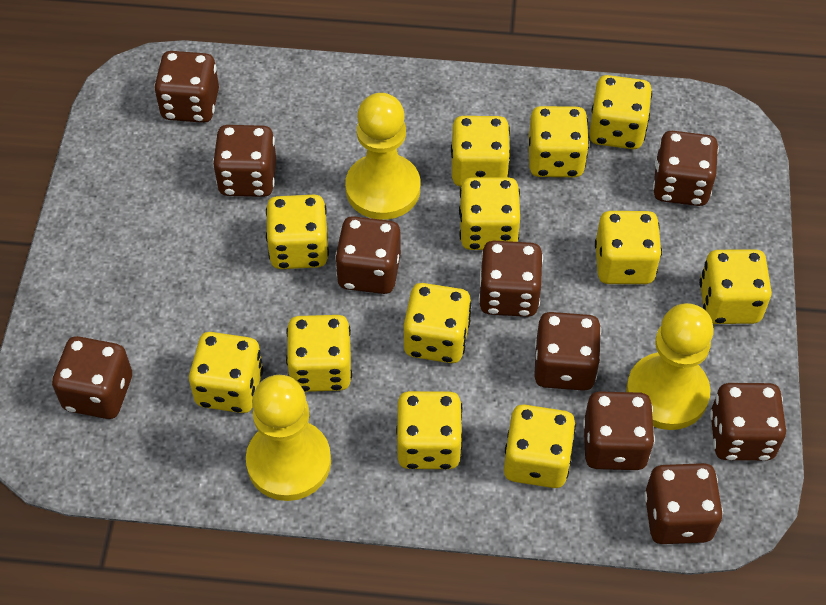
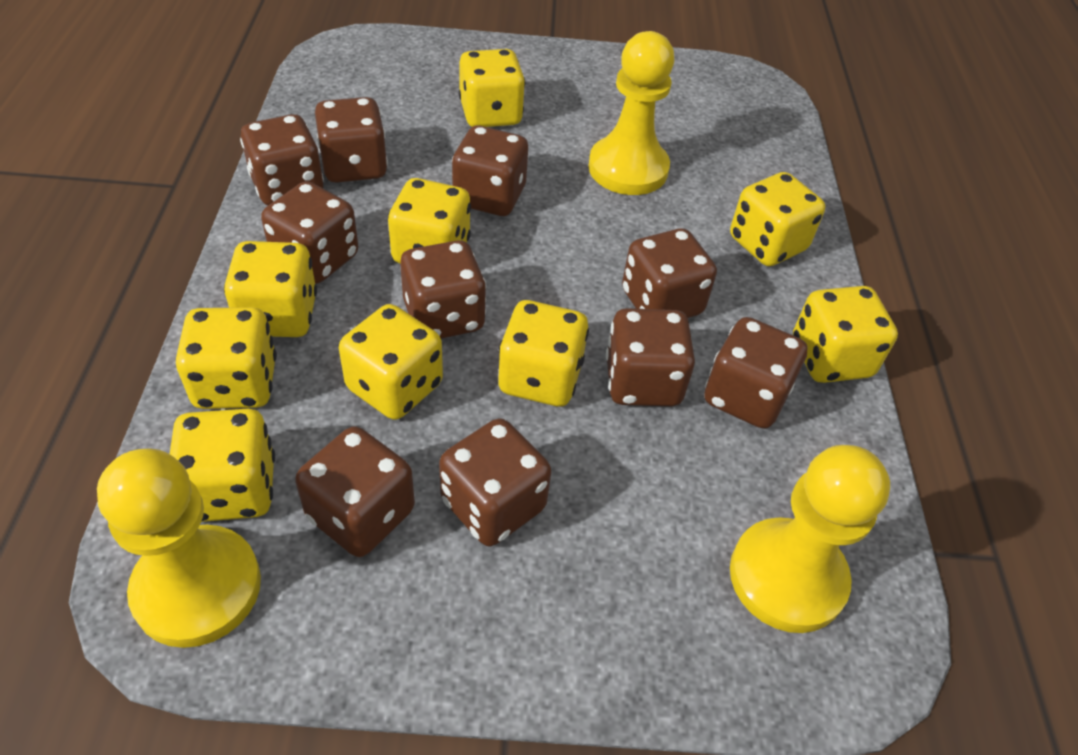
yellow dice: [189,332,263,413] [266,195,329,269] [286,315,352,392] [396,391,463,469] [404,283,472,363] [451,116,511,187] [459,177,520,250] [504,405,576,488] [528,106,589,177] [589,75,652,149] [595,211,662,284] [699,249,772,324] = 12 -> [170,409,275,522] [176,307,277,409] [224,241,317,337] [339,304,443,420] [388,178,471,263] [459,49,525,127] [498,300,589,407] [730,172,825,266] [793,286,898,383] = 9

